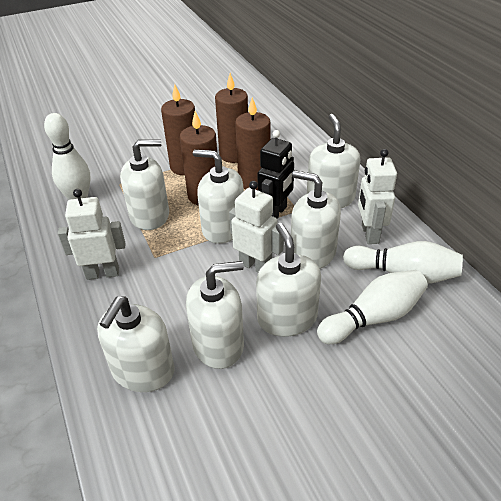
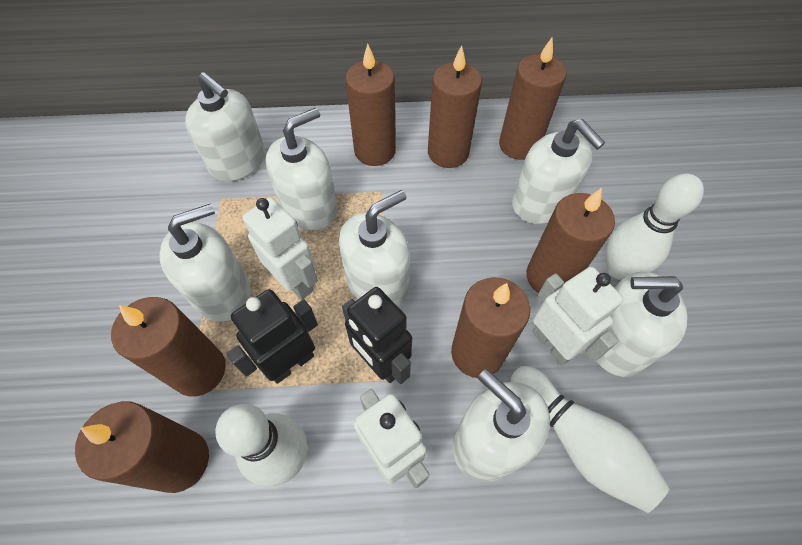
black robot: [257,130,294,219] = 1 -> [226,289,318,384] [342,287,412,384] = 2
brown candle: [161,84,195,175] [180,111,217,205] [215,73,248,163] [235,97,270,190] = 4 -> [75,401,209,493] [111,297,226,396] [345,44,396,166] [428,45,482,168] [451,277,530,378] [499,38,566,160] [526,188,615,293] = 7

